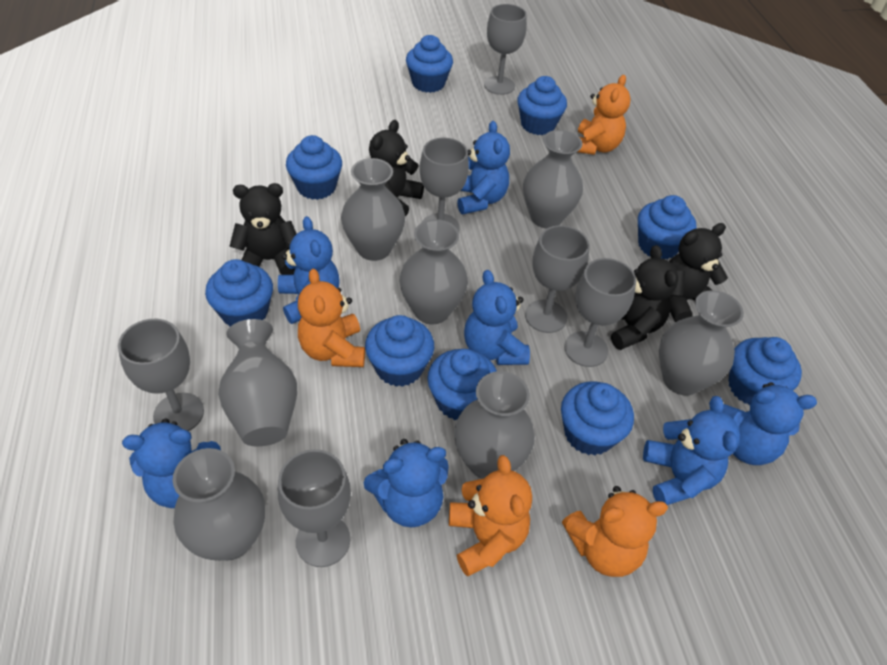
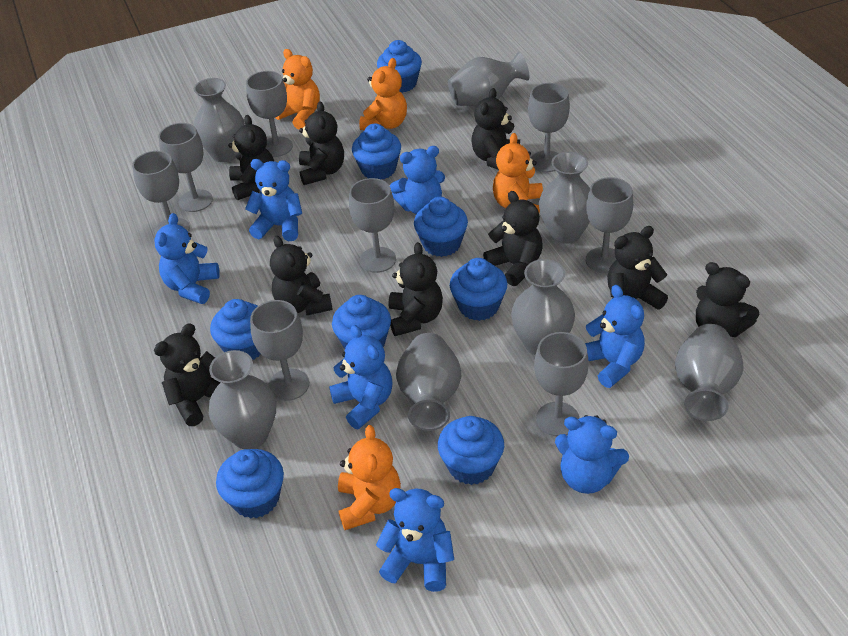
black teddy bear: [229,183,296,275] [369,120,424,217] [611,245,678,350] [669,223,728,322] = 4 -> [154,323,221,426] [228,115,274,200] [270,235,333,315] [299,101,344,185] [389,242,443,336] [471,88,520,170] [483,191,542,286] [607,226,668,309] [696,262,759,337] = 9
blue cupcake: [205,259,273,327] [286,135,342,200] [365,315,434,387] [406,35,453,93] [427,349,497,420] [517,76,567,135] [561,382,634,456] [638,195,697,259] [729,337,802,405] = 9 -> [210,299,260,360] [216,449,284,519] [332,295,391,348] [352,124,401,179] [377,40,422,93] [414,197,468,257] [438,416,504,485] [450,258,507,321] = 8
grey goblet: [118,319,204,431] [278,449,351,567] [420,138,469,232] [484,4,527,95] [525,225,590,333] [564,258,636,367] = 6 -> [132,151,190,236] [158,123,213,212] [246,71,293,157] [250,300,309,401] [349,178,396,273] [528,83,570,172] [534,332,589,436] [586,177,633,273] = 8

